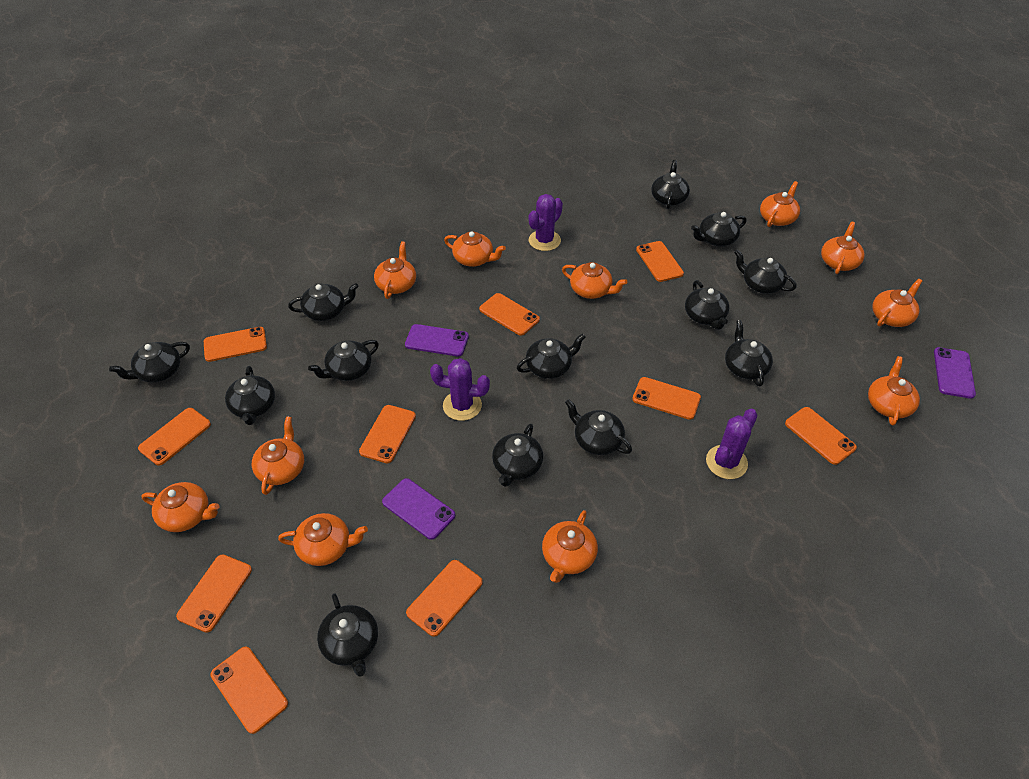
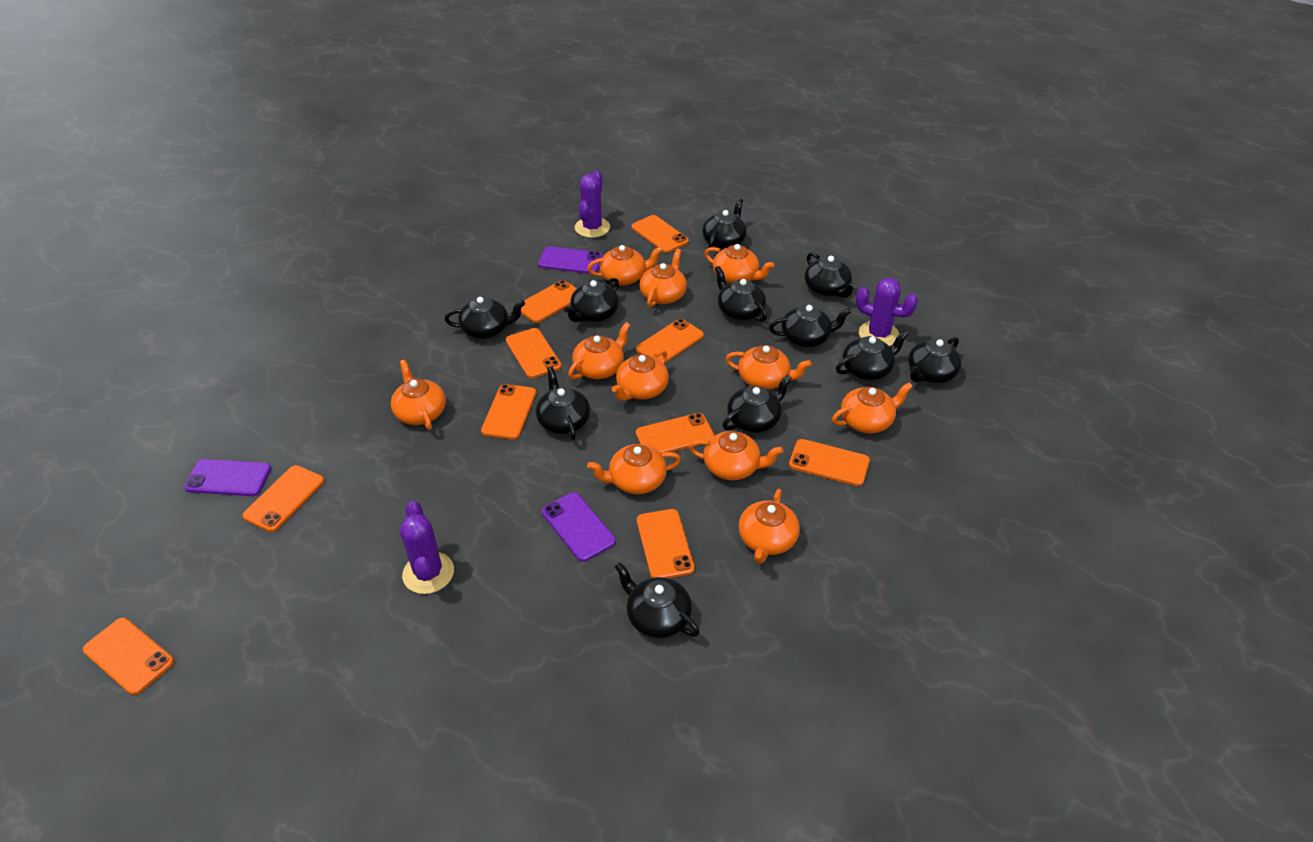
black teapot: [109,342,190,382] [225,366,275,425] [288,283,359,321] [308,340,379,381] [317,593,378,677] [492,424,543,487] [517,333,586,379] [565,399,632,455] [651,160,690,209] [685,280,729,330] [691,212,746,246] [725,320,773,387] [734,249,797,294] = 13 -> [445,297,525,339] [536,366,590,440] [564,278,619,322] [615,562,699,638] [702,198,747,249] [715,266,767,322] [723,374,792,433] [769,305,851,347] [805,252,857,298] [836,330,909,380] [908,337,962,383] = 11

